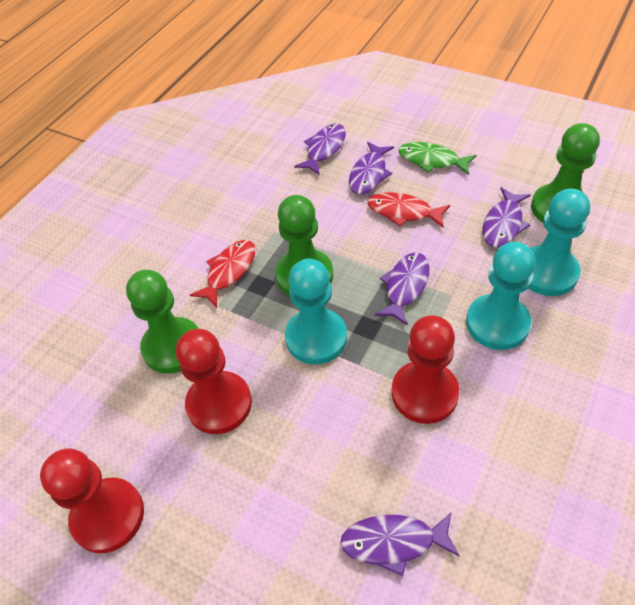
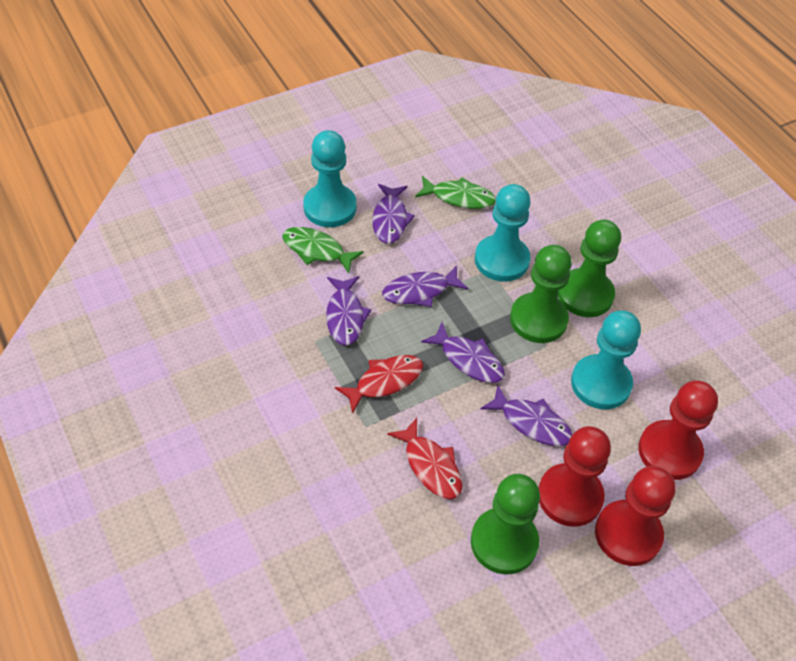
green fish: [398,142,476,175] = 1 -> [282,227,364,273] [415,176,496,209] = 2

